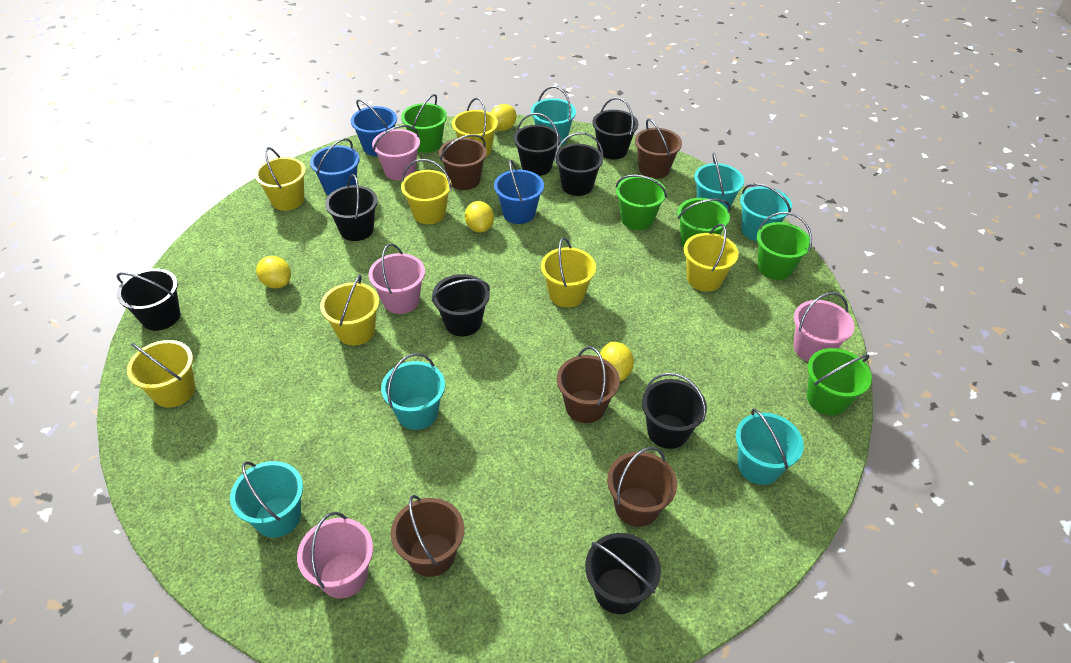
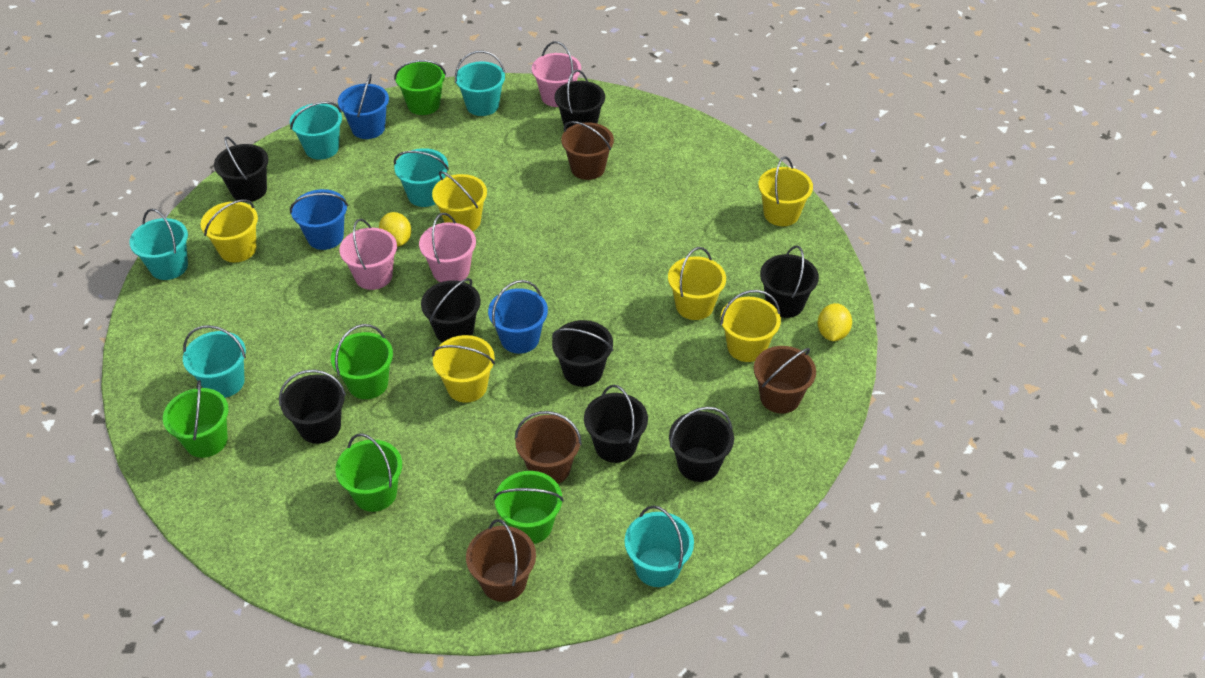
brown bucket: [391,495,464,577] [439,134,487,190] [557,346,620,423] [607,447,677,527] [635,119,682,179] = 5 -> [466,519,536,602] [515,411,582,484] [561,121,614,180] [754,346,816,414] = 4
pink bucket: [297,512,373,598] [368,243,425,314] [372,125,420,181] [794,292,854,362] = 4 -> [339,219,397,290] [419,213,476,282] [532,41,581,107] = 3
yellow bucket: [127,340,195,408] [255,147,306,211] [320,275,379,345] [401,159,452,224] [452,98,498,157] [541,237,596,307] [684,224,739,292] = 7 -> [201,199,258,263] [432,171,487,231] [432,335,495,403] [668,247,726,320] [720,290,781,362] [758,156,813,226] = 6
yellow lemon: [256,256,291,289] [465,201,494,233] [491,104,516,131] [600,342,634,381] = 4 -> [379,212,411,247] [818,303,852,341] = 2

